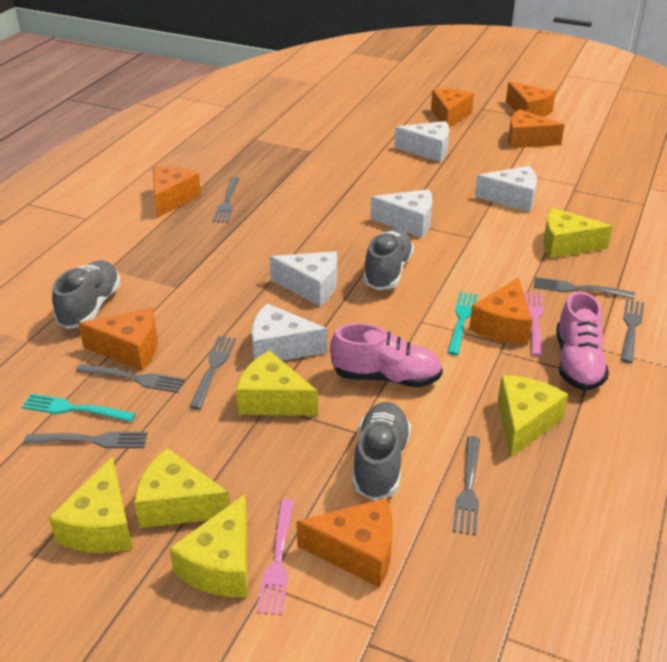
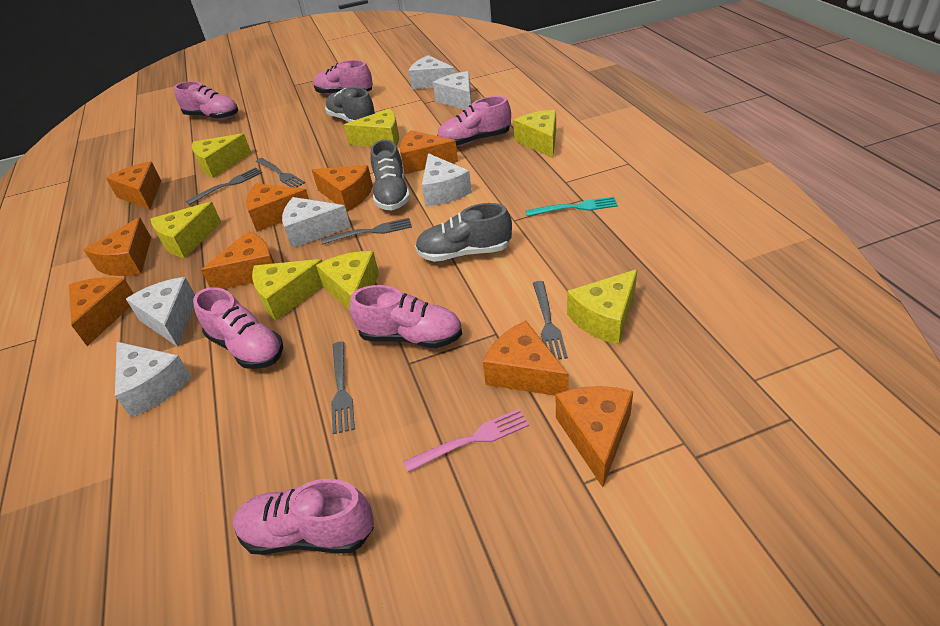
grey fork: [24,432,148,448] [76,364,185,393] [190,336,236,410] [213,177,240,223] [452,436,480,536] [534,277,635,299] [621,299,644,363] = 7 -> [186,167,262,205] [256,158,305,188] [321,218,412,245] [331,341,355,434] [533,281,568,359] = 5
orange cheese: [78,307,158,371] [153,166,201,218] [297,498,393,587] [431,89,474,128] [469,277,532,345] [506,82,556,117] [508,109,565,148] = 7 -> [69,277,134,346] [84,217,151,276] [106,161,161,210] [201,231,274,289] [246,184,309,232] [312,165,373,212] [400,130,458,174] [483,321,569,396] [556,386,633,487] = 9
pink fork: [257,499,294,615] [524,292,544,356] = 2 -> [403,409,529,472] = 1
pink shoe: [330,323,443,387] [556,291,609,391] = 2 -> [174,81,238,120] [193,287,283,369] [233,479,374,555] [313,60,373,95] [349,285,462,348] [437,96,511,146] = 6
turquoise fork: [22,394,136,422] [447,292,477,355] = 2 -> [525,196,618,216] = 1
white cheese: [251,304,327,361] [270,251,337,306] [370,189,433,238] [394,121,449,162] [475,166,537,212] = 5 -> [115,342,191,417] [126,277,195,347] [282,197,351,248] [408,55,455,89] [422,153,472,206] [433,71,471,110] = 6
yellow cheese: [48,457,133,553] [134,448,230,528] [169,494,247,597] [236,350,318,416] [498,375,568,457] [543,208,613,258] = 6 -> [151,202,221,258] [192,133,251,178] [252,259,323,321] [316,251,379,311] [344,108,399,147] [513,110,556,158] [567,269,637,345] = 7

